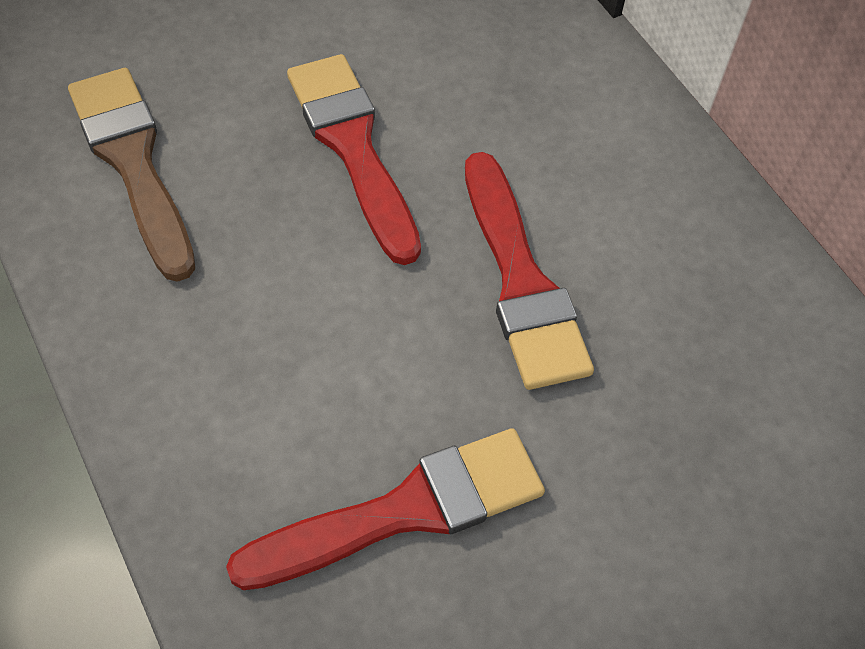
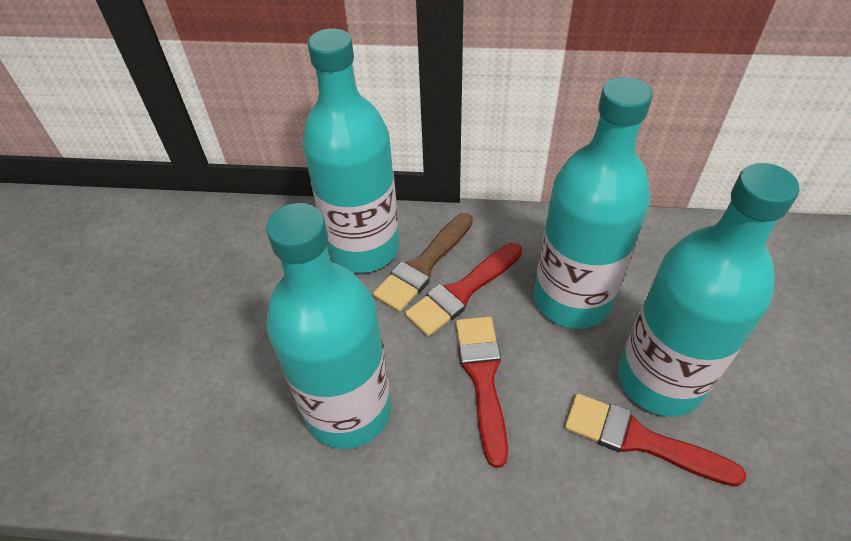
turquoise bottle: none = 0 -> [266,203,392,449] [302,28,399,273] [534,77,653,329] [618,163,800,417] = 4

